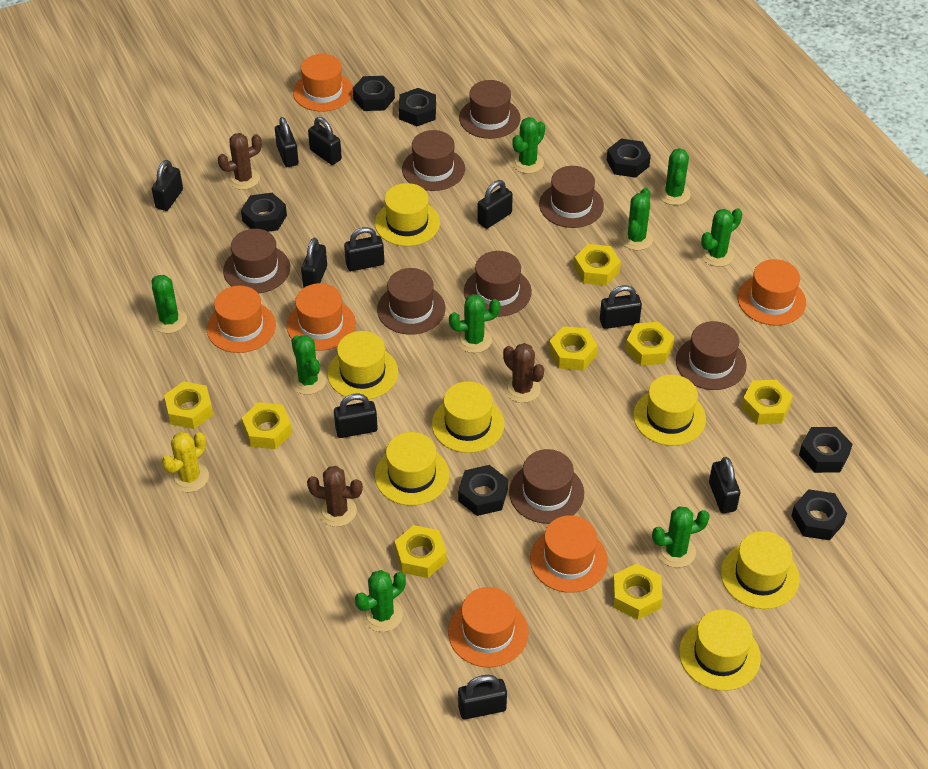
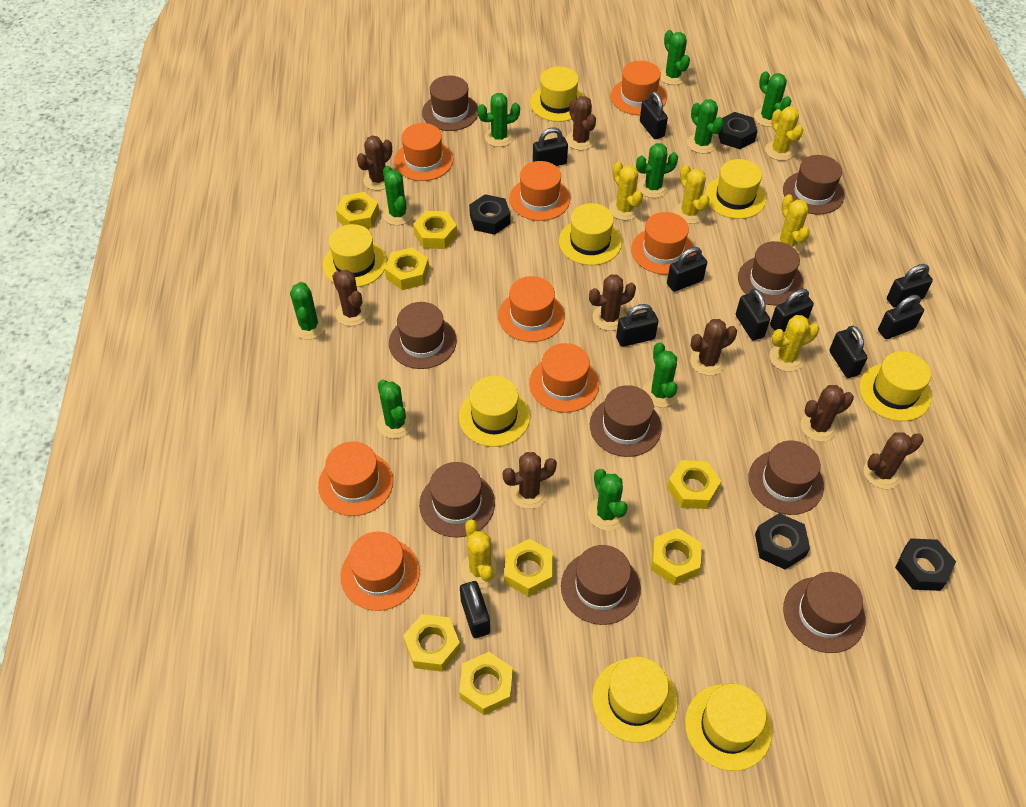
black nut: [241,193,287,232] [353,76,395,111] [399,88,436,126] [458,465,508,516] [607,138,651,178] [791,489,847,540] [799,427,852,473] = 7 -> [469,194,510,235] [718,112,757,149] [755,513,810,570] [895,539,956,591] = 4
brown cactus: [218,133,262,190] [307,466,363,527] [503,343,544,403] = 3 -> [332,270,369,326] [357,135,392,190] [503,452,557,509] [566,96,596,150] [589,274,636,331] [690,319,737,376] [801,385,854,442] [864,432,923,489] = 8
brown hat: [223,229,290,293] [377,268,446,335] [402,130,465,191] [459,80,521,139] [464,251,532,317] [509,449,584,524] [539,166,604,228] [676,321,747,390] = 8 -> [389,302,457,369] [419,462,495,537] [422,75,478,131] [561,545,641,625] [590,385,662,457] [738,241,804,305] [748,440,824,515] [783,155,844,214] [783,572,866,653] = 9
green cactus: [152,275,187,333] [290,335,327,395] [355,570,406,632] [449,294,501,353] [512,117,545,174] [620,188,653,250] [652,507,710,568] [658,148,691,205] [700,208,742,267] = 9 -> [290,282,326,340] [377,379,414,439] [382,166,414,225] [478,93,520,147] [588,469,628,531] [636,143,678,198] [643,342,678,408] [660,30,690,85] [687,99,724,154] [754,71,791,127] = 10
orange hat: [207,286,276,353] [286,283,356,351] [293,54,353,112] [448,587,529,668] [530,515,608,593] [738,259,806,326] = 6 -> [318,441,393,516] [341,532,420,611] [394,123,453,181] [498,276,565,342] [509,161,570,221] [529,343,599,413] [611,61,667,115] [631,212,695,275] = 8
yellow cactus: [162,432,209,492] = 1 -> [461,519,501,588] [609,162,643,220] [674,165,710,224] [765,106,803,161] [769,315,819,372] [772,194,810,253] = 6
yellow hat: [327,331,398,400] [375,183,440,246] [375,432,449,506] [432,381,504,453] [633,375,706,446] [679,609,761,691] [721,531,800,609] = 7 -> [323,224,387,287] [459,376,530,447] [530,67,584,122] [559,203,622,265] [592,657,678,743] [685,684,772,771] [705,159,766,219] [859,351,931,421] = 8

